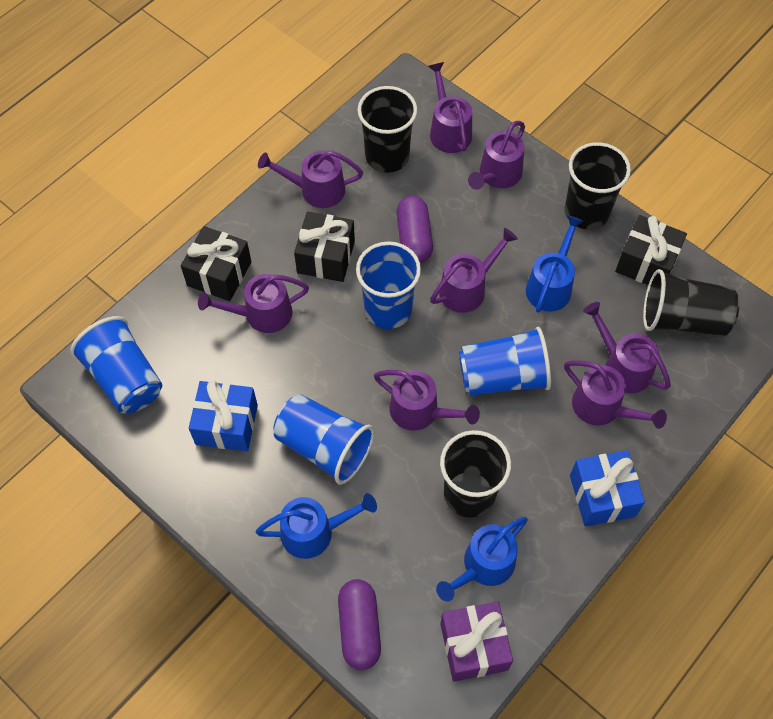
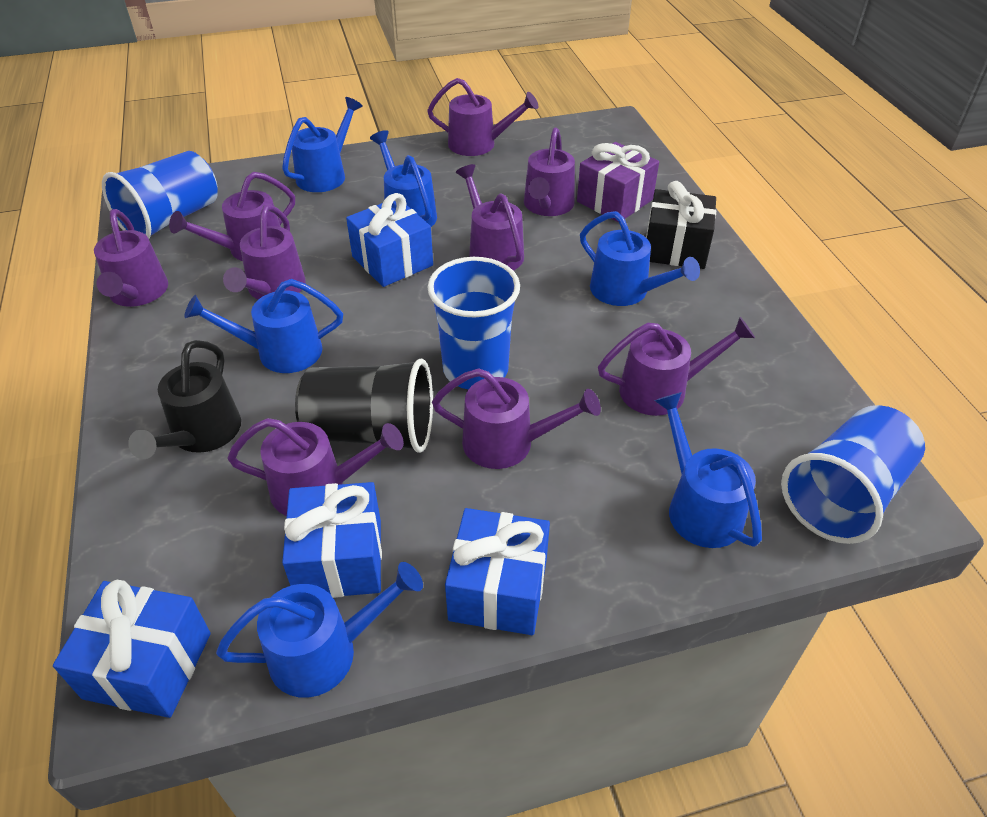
black cup: [357,86,417,173] [440,430,511,518] [564,142,631,229] [643,269,740,336] = 4 -> [295,359,433,453] = 1
black gift: [181,226,251,301] [294,211,355,282] [615,215,687,285] = 3 -> [646,181,716,269] = 1
black watering can: none = 0 -> [128,340,241,459] = 1
blue cup: [70,316,162,413] [274,394,375,485] [356,241,421,329] [459,327,551,396] = 4 -> [102,151,218,239] [428,257,520,390] [781,405,925,544] = 3
blue gift: [189,381,258,451] [570,450,645,526] = 2 -> [53,580,211,718] [282,482,382,598] [346,193,433,287] [445,508,550,635] = 4
blue watering can: [256,493,377,559] [436,517,528,602] [526,215,584,313] = 3 -> [184,279,343,373] [216,562,423,698] [282,97,363,192] [370,130,437,227] [580,211,700,306] [654,392,762,548] = 6
purple capsule: [338,579,381,670] [396,196,433,263] = 2 -> none = 0
purple watering can: [198,274,309,333] [258,151,363,208] [374,370,480,431] [429,62,472,153] [430,228,518,313] [468,121,525,190] [564,361,667,429] [583,302,671,393] = 8 -> [94,209,168,307] [169,172,295,261] [223,205,306,299] [227,418,404,516] [427,78,539,156] [432,368,601,469] [456,164,524,271] [524,128,575,216] [598,317,755,416] = 9

